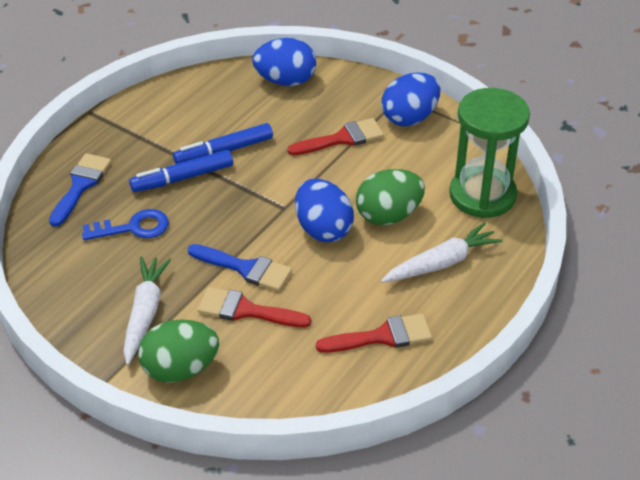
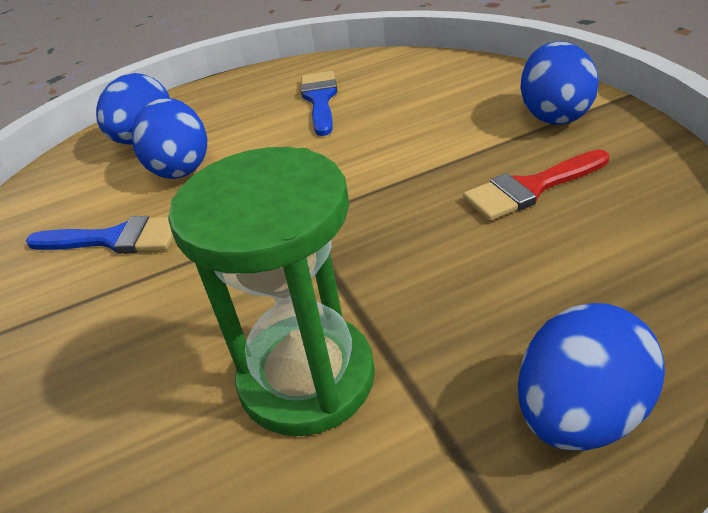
blue egg: [252,38,316,86] [295,179,354,242] [381,72,440,126] = 3 -> [96,73,170,145] [132,98,207,179] [518,303,665,451] [520,41,599,125] = 4
blue key: [82,209,169,240] = 1 -> none = 0
blue marker: [129,150,233,192] [173,123,273,164] = 2 -> none = 0
green egg: [138,319,219,383] [356,169,425,225] = 2 -> none = 0
red brush: [198,287,311,328] [287,118,384,155] [316,314,432,353] = 3 -> [463,149,609,221] = 1
white carrot: [123,256,171,365] [381,222,503,283] = 2 -> none = 0

